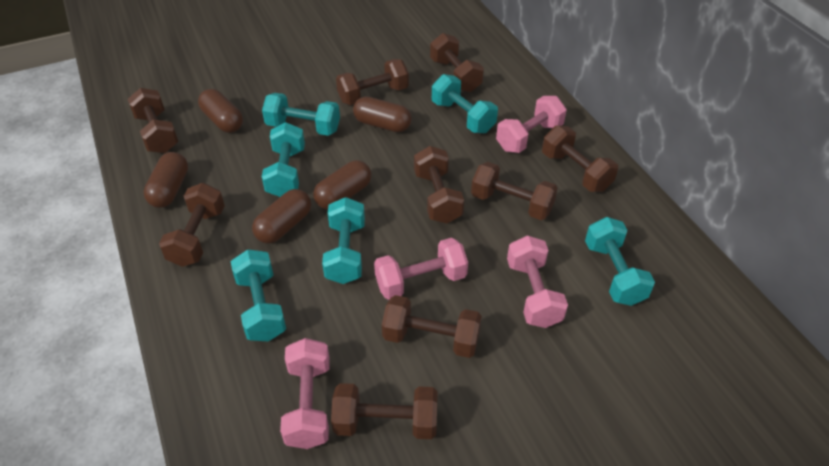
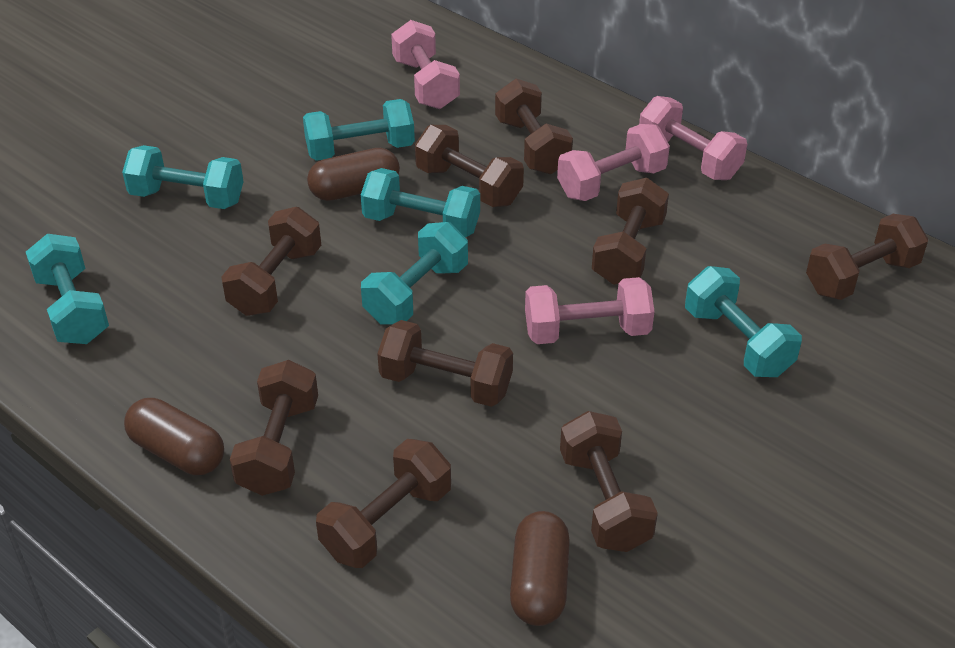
brown capsule: [144,152,188,208] [198,89,243,133] [252,189,311,244] [313,160,371,210] [353,97,412,132] = 5 -> [124,398,224,475] [307,148,400,201] [510,511,570,626] = 3

